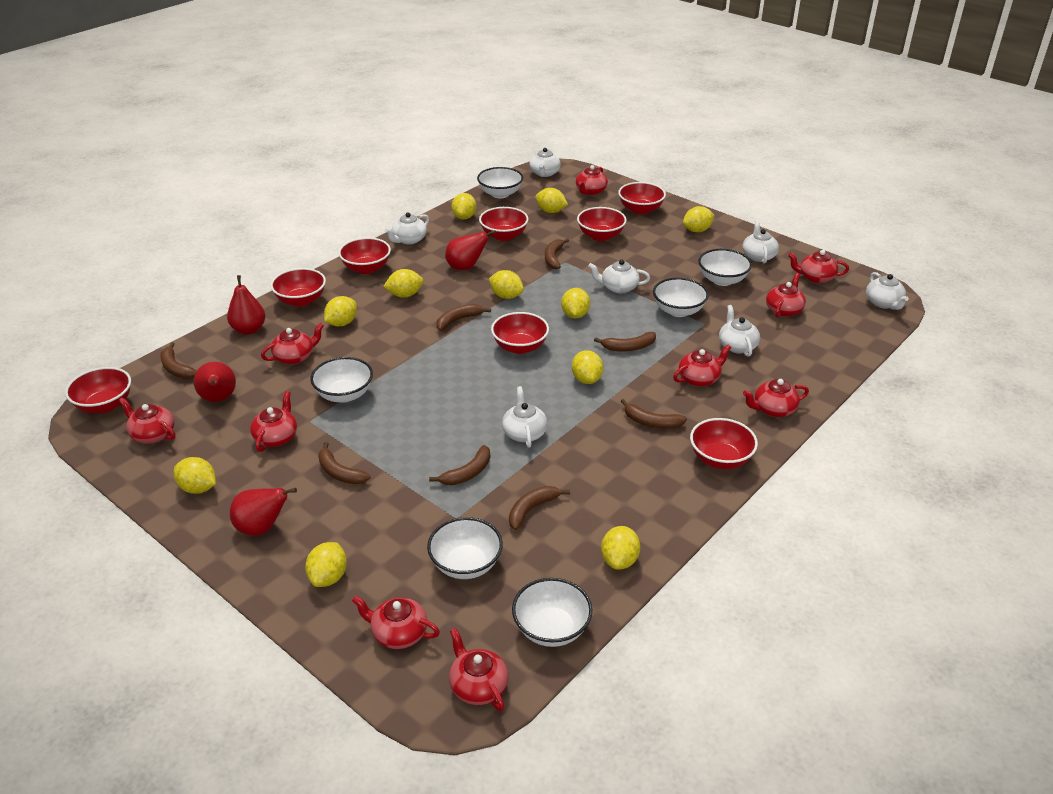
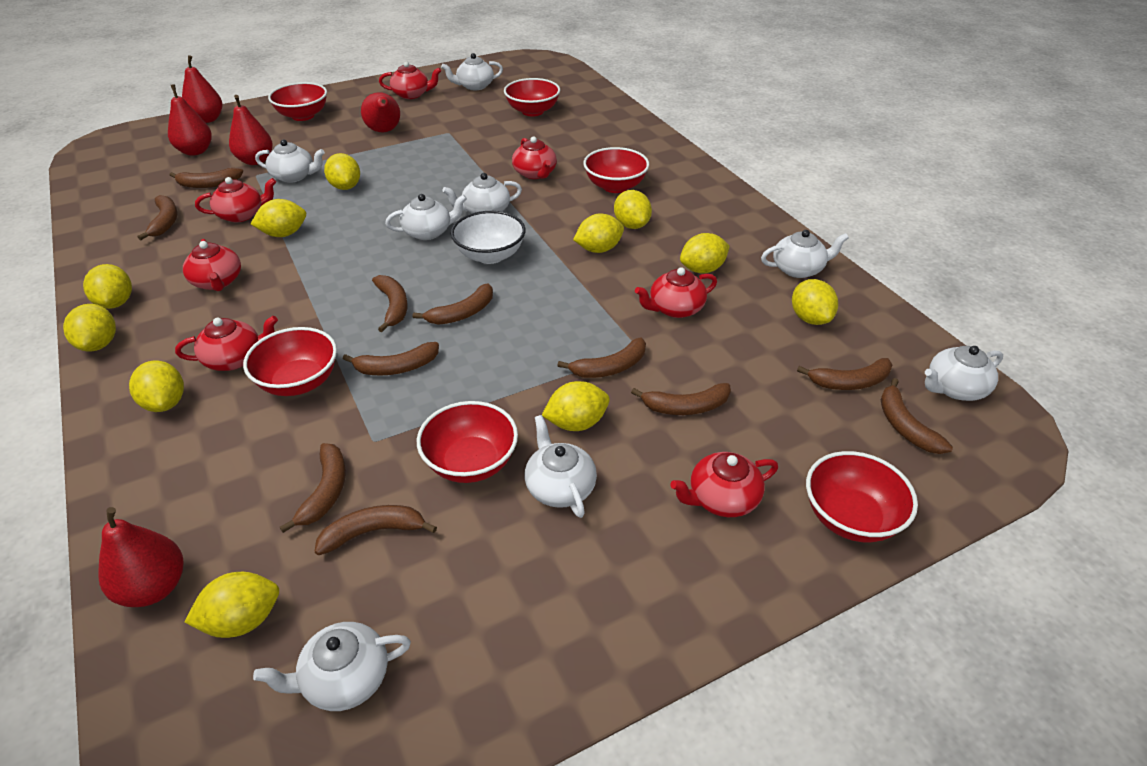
brown banana: [160,342,196,379] [318,442,371,484] [429,445,490,485] [437,304,491,331] [509,486,570,530] [545,238,569,269] [594,332,656,351] [621,399,687,429] = 8 -> [138,195,178,240] [170,168,243,188] [279,443,346,533] [314,505,437,555] [343,342,439,376] [372,275,408,332] [413,283,493,325] [557,338,646,378] [631,383,731,415] [797,358,892,390] [881,378,953,454] = 11
red bowl: [65,367,131,413] [271,268,326,307] [338,237,391,274] [479,207,529,241] [491,312,549,354] [577,207,627,241] [618,182,666,215] [690,418,758,469] = 8 -> [243,327,337,396] [268,82,327,121] [417,401,518,483] [504,78,560,117] [583,147,649,193] [806,451,918,542] = 6
red pear: [194,362,236,402] [227,275,265,335] [230,488,297,536] [445,230,496,270] = 4 -> [98,507,183,607] [168,84,212,156] [182,55,223,123] [229,95,273,165] [361,92,400,132] = 5
red teapot: [119,397,175,443] [250,391,297,452] [261,323,324,364] [352,595,440,649] [449,628,508,711] [576,165,608,195] [673,344,731,387] [743,379,809,417] [766,273,806,318] [788,250,849,284] = 10 -> [175,316,278,371] [183,239,241,291] [195,177,276,222] [379,61,441,99] [512,136,557,179] [635,267,717,318] [670,452,778,517] = 7
white bowl: [310,357,373,403] [427,517,503,579] [477,167,523,199] [512,578,592,647] [653,278,709,317] [698,249,752,286] = 6 -> [451,211,525,264] = 1
white teapot: [385,212,429,245] [502,386,547,448] [529,148,561,177] [588,259,650,293] [719,305,760,357] [742,220,779,263] [866,272,909,310] = 7 -> [253,622,411,711] [255,140,325,183] [385,194,467,240] [441,53,503,90] [442,173,522,213] [525,415,597,518] [761,230,849,278] [925,346,1003,401] = 8

